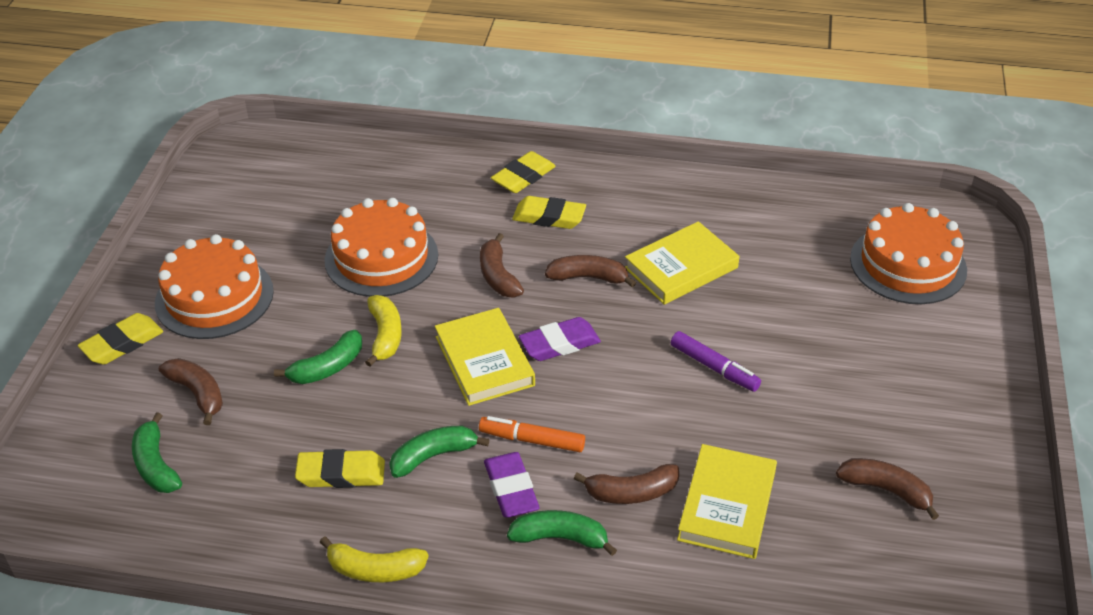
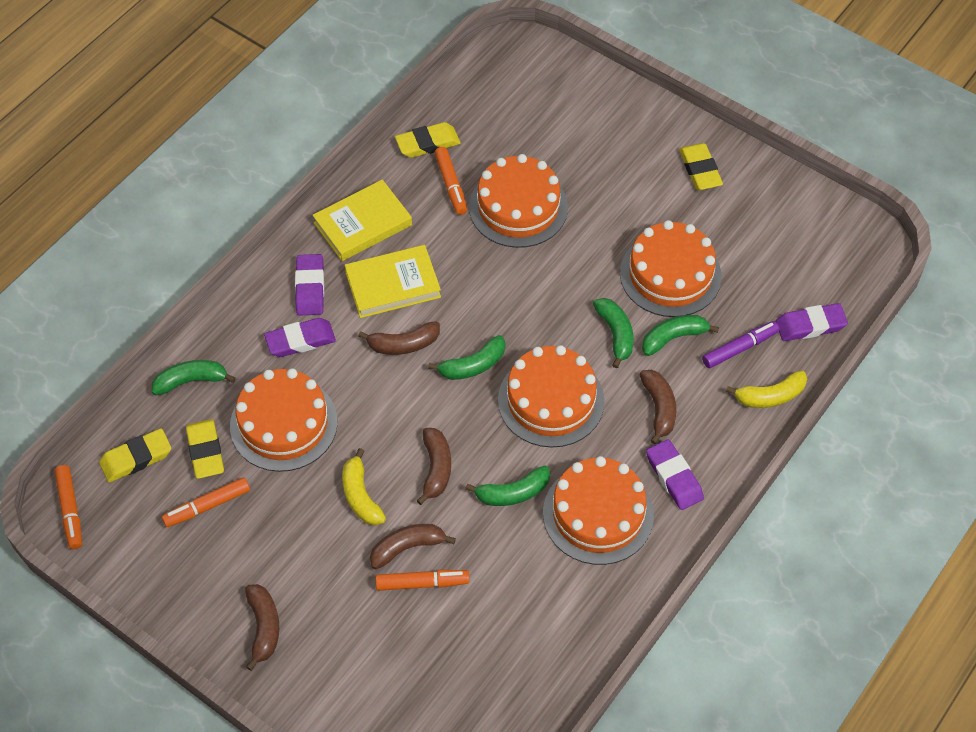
green banana: [132,412,182,493] [274,330,362,384] [389,426,490,478] [507,510,617,556] = 4 -> [152,360,236,395] [428,335,505,380] [465,466,550,506] [593,298,634,368] [642,315,719,356] = 5
orange cake: [155,234,274,339] [324,198,438,297] [850,203,967,304] = 3 -> [230,369,338,472] [469,154,568,248] [498,345,604,448] [543,456,654,565] [620,220,721,317] = 5
orange marker: [479,416,585,452] = 1 -> [55,465,82,549] [162,477,250,527] [376,570,470,591] [435,147,467,215] = 4
purple eraser: [484,452,539,517] [519,317,601,361] = 2 -> [264,318,336,357] [295,254,324,316] [646,439,704,510] [776,303,848,341] = 4
yellow book: [435,308,535,406] [625,221,739,305] [677,444,777,559] = 3 -> [312,180,412,261] [345,245,441,318] = 2

